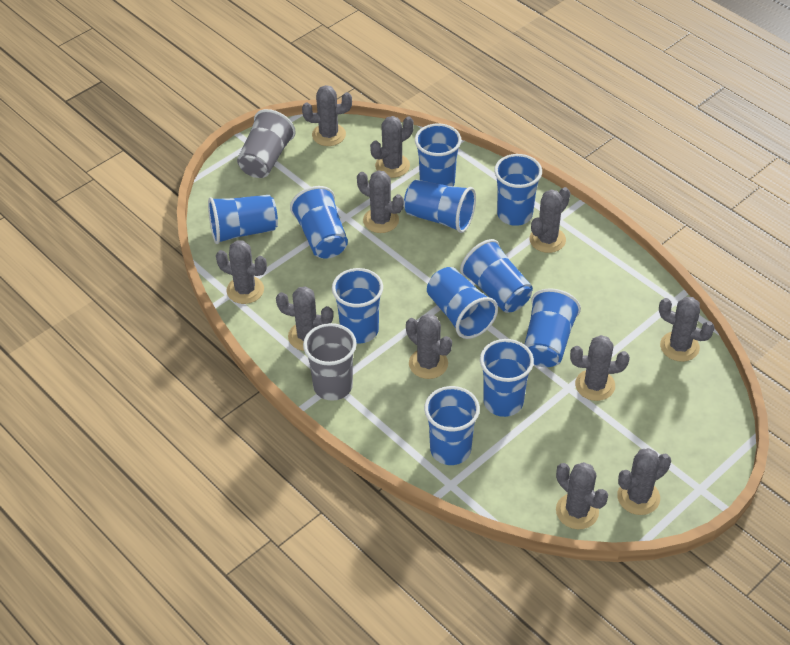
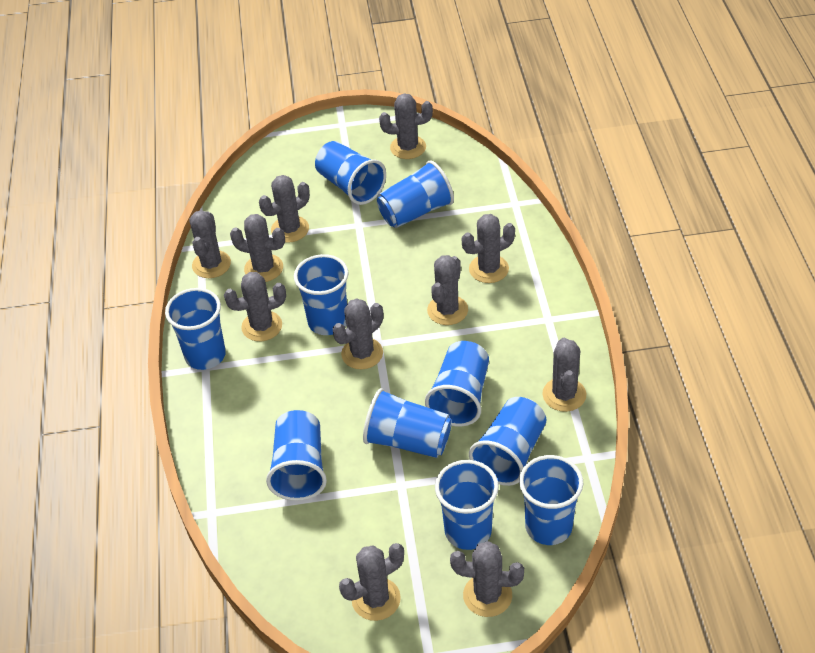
blue cup: [208,195,278,244] [290,186,348,259] [332,268,383,343] [404,180,476,233] [415,123,461,186] [424,386,480,465] [427,267,498,339] [460,239,533,313] [480,339,534,417] [494,154,542,226] [524,288,581,367] = 11 -> [165,288,226,370] [266,410,327,501] [294,254,349,335] [315,141,386,205] [363,388,452,458] [377,161,454,228] [425,341,489,427] [435,460,499,550] [469,397,546,486] [519,455,583,545] = 10
grey cup: [237,109,296,178] [303,323,357,401] = 2 -> none = 0

